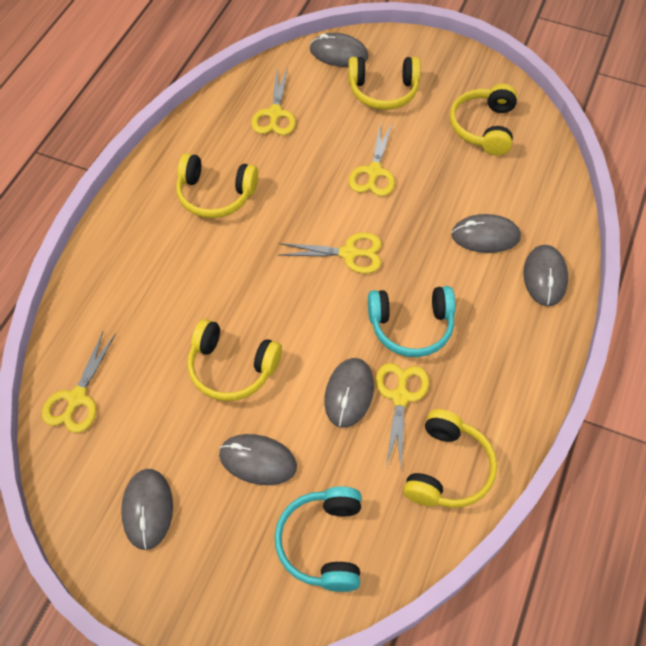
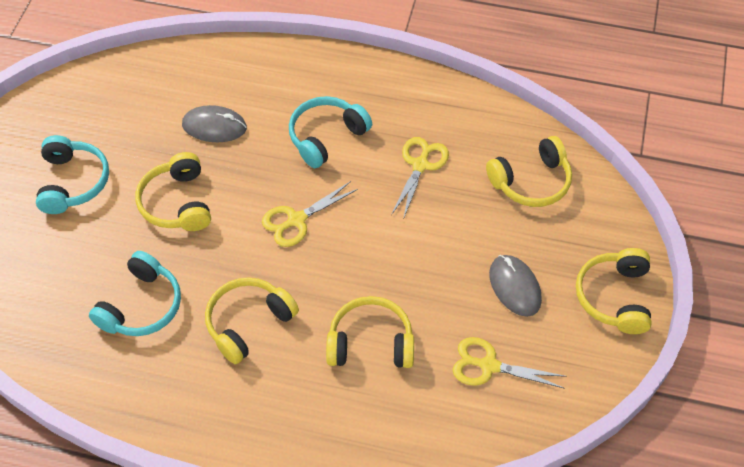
grey mouse: [121,469,173,550] [219,434,297,485] [310,33,368,67] [324,358,374,428] [451,214,521,253] [523,245,568,306] = 6 -> [182,105,247,142] [489,255,542,317] = 2
turquoise headphones: [275,486,361,592] [368,286,455,357] = 2 -> [36,135,109,214] [89,251,181,336] [289,96,372,168] = 3
yellow scissors: [42,332,116,433] [251,68,296,135] [279,232,382,274] [349,122,395,196] [376,363,429,468] = 5 -> [262,181,358,247] [391,137,449,220] [453,337,567,389] = 3

